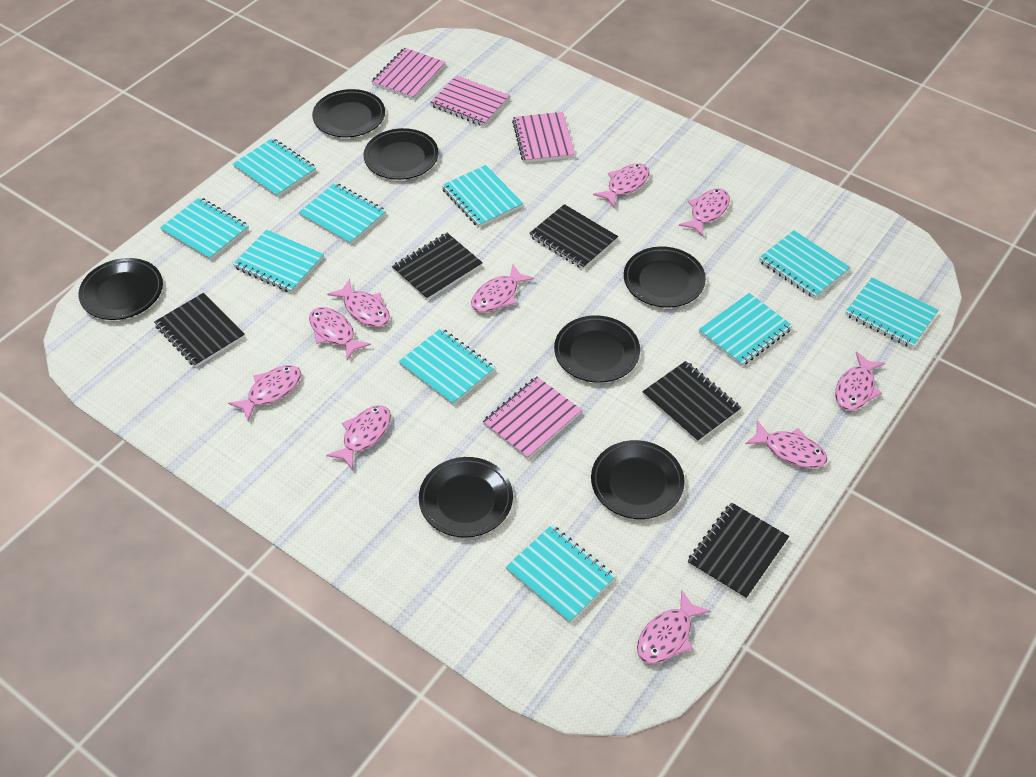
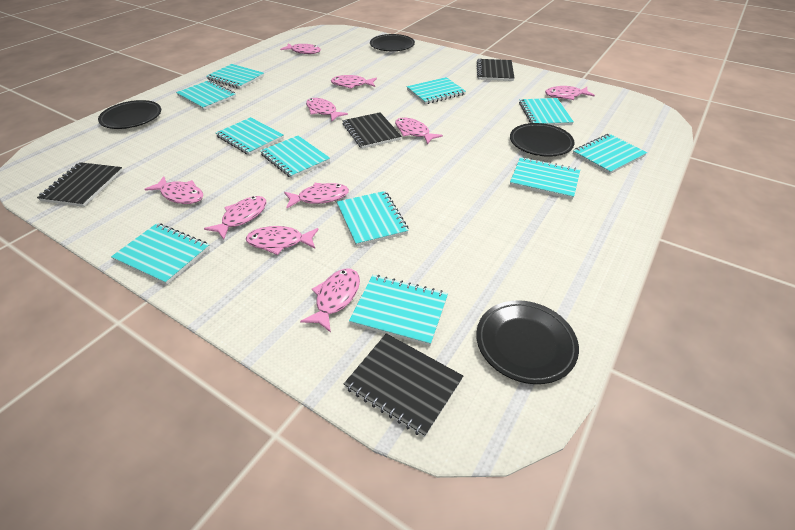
black notebook: [154,293,245,367] [392,233,483,300] [529,204,618,269] [642,361,741,443] [688,502,789,600] = 5 -> [37,162,123,207] [343,112,402,149] [344,333,463,437] [477,59,514,81] = 4
black plate: [79,258,163,320] [312,89,385,137] [364,128,439,180] [419,457,513,537] [554,315,640,383] [591,440,685,519] [624,246,706,308] = 7 -> [98,100,161,129] [370,34,415,51] [476,300,579,384] [510,123,575,157] = 4
pink notebook: [372,48,446,100] [430,75,510,126] [483,377,582,459] [512,112,575,163] = 4 -> none = 0
turquoise notebook: [160,197,249,261] [233,138,316,198] [233,230,324,293] [299,183,386,245] [399,328,495,405] [441,165,523,228] [506,525,616,623] [699,293,793,366] [759,230,850,299] [845,278,939,348] = 10 -> [111,223,210,285] [176,80,236,110] [206,64,264,89] [216,117,284,155] [260,136,330,178] [337,191,409,246] [349,275,448,346] [407,77,466,104] [510,157,580,199] [519,98,574,126] [573,134,647,175] = 11

